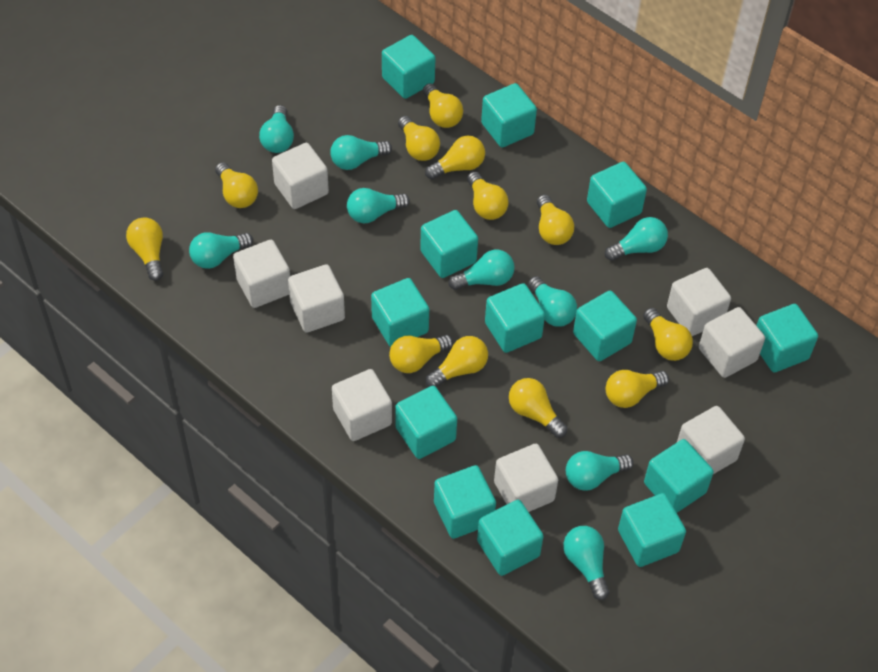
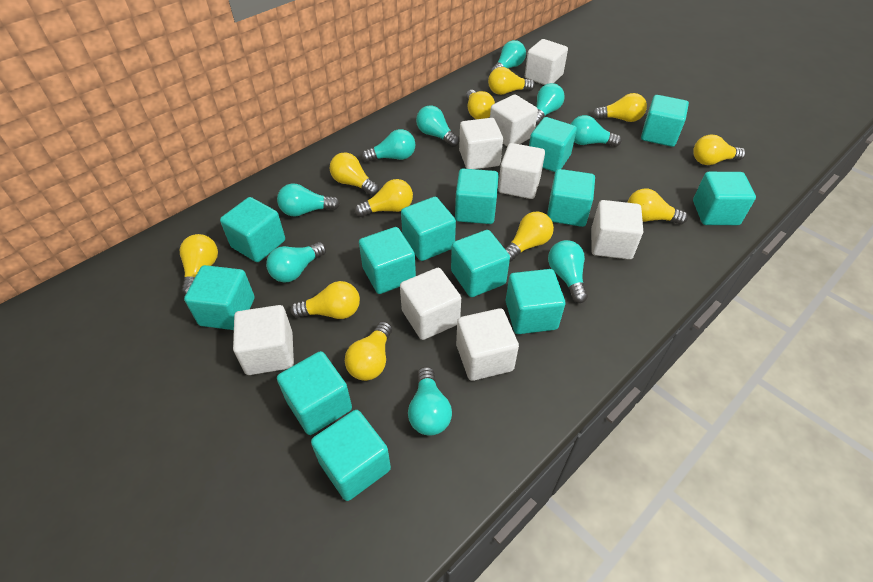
yellow light bulb: [126,217,163,281] [215,162,258,208] [389,335,453,373] [398,116,440,161] [423,83,463,128] [425,135,485,180] [426,336,488,388] [467,172,509,220] [509,378,568,438] [537,195,574,245] [606,370,669,408] [643,308,693,361] = 12 -> [180,234,218,295] [290,281,360,319] [330,153,379,196] [345,321,392,381] [355,179,413,217] [466,90,495,119] [488,67,535,95] [505,211,554,262] [592,93,647,122] [627,189,688,225] [693,134,746,165] = 11

